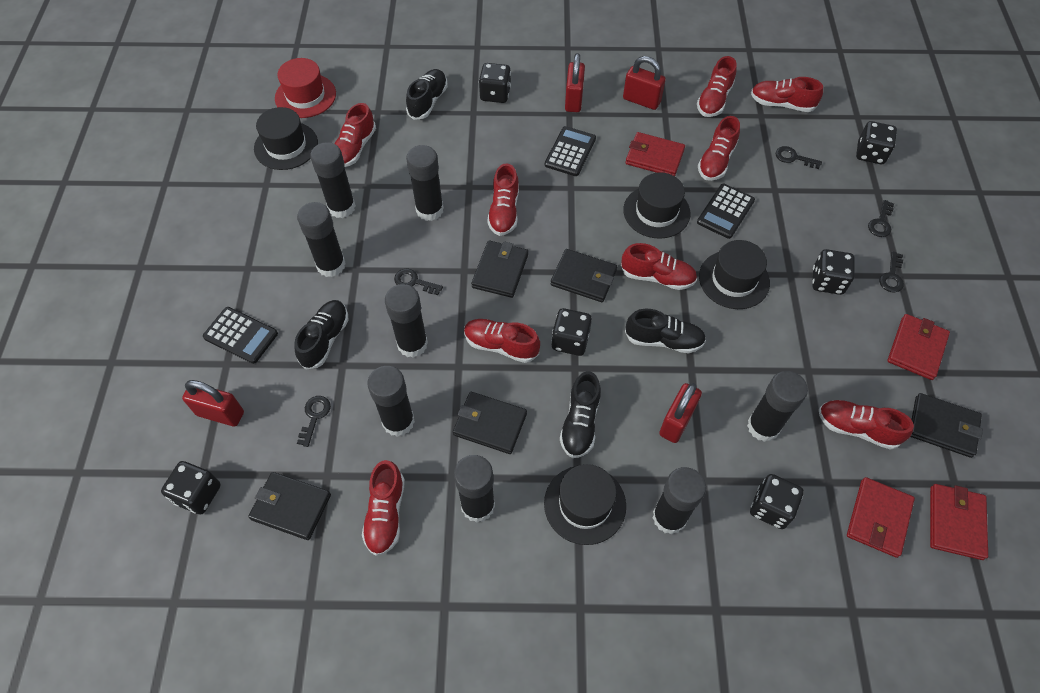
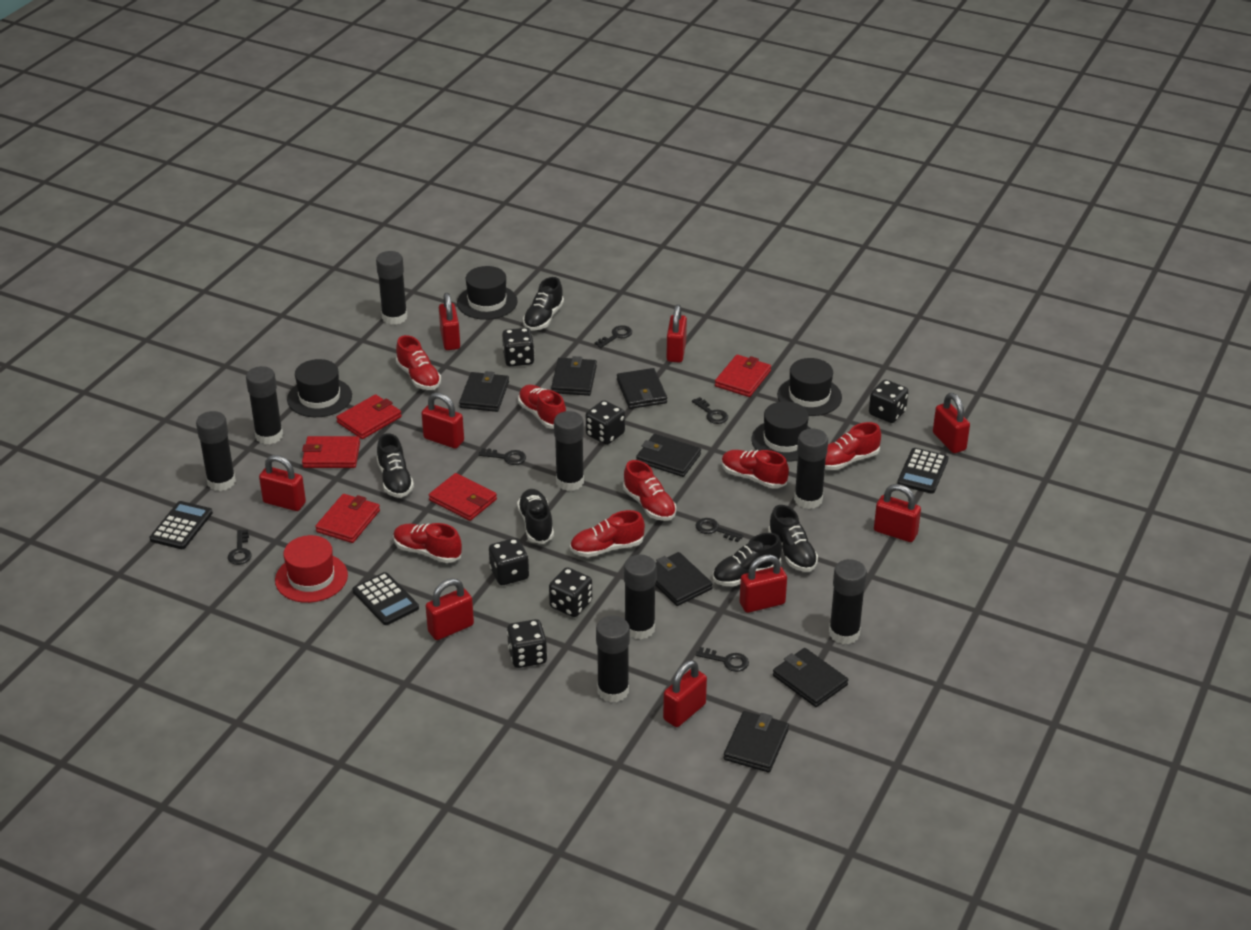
black key: [297,396,331,447] [394,269,443,295] [776,146,822,169] [868,200,894,237] [879,251,904,293] = 5 -> [228,530,252,565] [478,448,526,465] [595,325,632,348] [692,397,728,424] [696,518,744,542] [696,647,749,672] = 6
black shoe: [294,300,348,369] [406,69,448,120] [560,371,601,458] [625,309,706,353] = 4 -> [377,433,414,498] [517,489,554,544] [523,277,564,331] [713,533,782,586] [768,505,818,572] = 5
black wallet: [248,472,331,540] [453,392,527,454] [471,240,528,298] [551,249,617,302] [911,393,983,458] = 5 -> [459,371,509,412] [551,356,597,396] [617,368,667,409] [636,434,701,477] [655,552,713,606] [724,711,789,772] [773,648,848,707] = 7
red padlock: [182,380,244,427] [565,53,585,112] [623,56,666,110] [659,383,702,443] = 4 -> [259,455,306,511] [421,392,464,449] [426,578,474,640] [439,293,460,350] [663,660,707,727] [666,304,687,363] [740,555,787,613] [874,484,921,542] [933,393,970,453] = 9
red shoe: [335,103,376,167] [362,460,405,556] [464,319,540,363] [487,163,519,236] [621,243,697,290] [697,56,737,117] [698,116,740,181] [751,77,823,112] [819,400,914,450] = 9 -> [393,523,462,563] [396,335,441,390] [518,385,566,429] [570,510,645,557] [623,460,676,521] [721,450,789,489] [825,422,881,470] = 7
red wallet: [626,132,685,176] [847,477,915,558] [887,314,950,380] [930,484,988,560] = 4 -> [302,436,360,468] [315,494,380,543] [336,394,402,439] [429,473,497,521] [715,355,771,397] = 5

